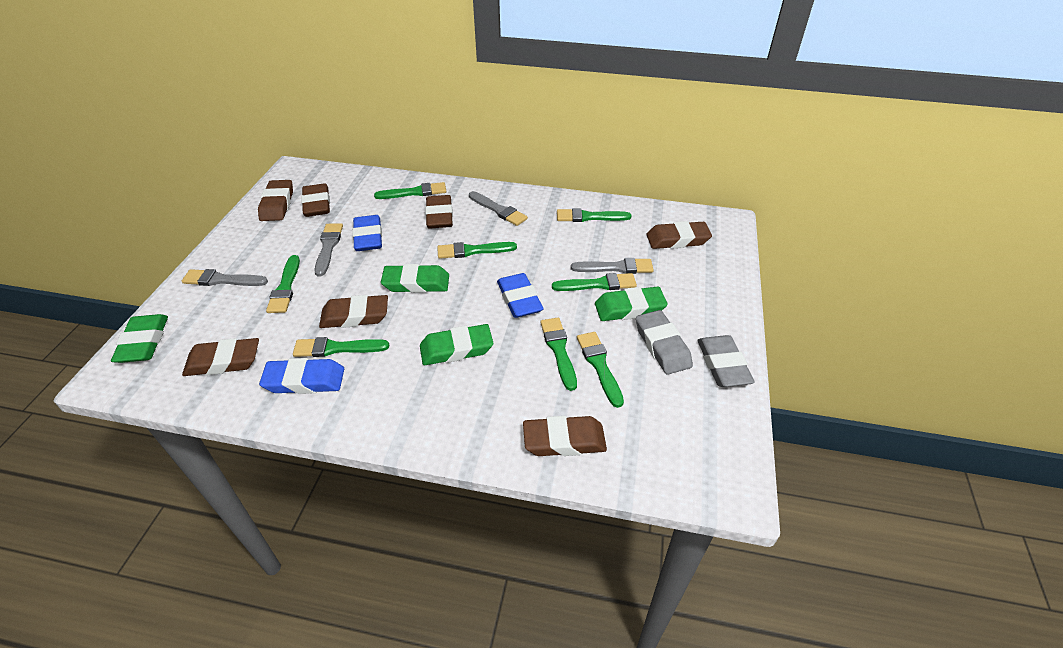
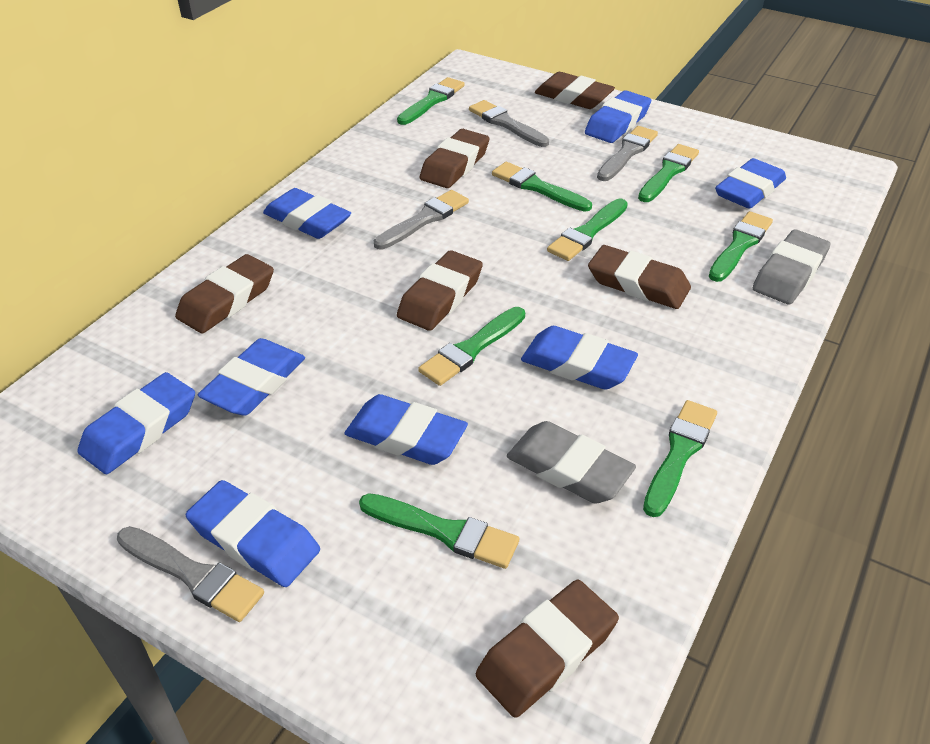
blue eraser: [259,358,344,394] [352,215,382,251] [497,273,543,318] = 3 -> [77,372,195,474] [186,480,320,587] [198,338,305,416] [263,188,351,239] [344,394,468,465] [521,326,638,390] [585,90,651,143] [715,158,786,209] = 8
brown eraser: [182,338,259,376] [258,180,293,221] [301,183,330,217] [319,295,388,328] [425,195,453,229] [523,416,607,456] [646,221,712,249] = 7 -> [175,254,274,334] [397,250,483,331] [419,129,489,188] [476,580,619,718] [535,72,615,109] [588,245,691,309] = 6
green eraser: [111,314,168,363] [381,264,449,293] [420,324,493,365] [595,287,668,321] = 4 -> none = 0

